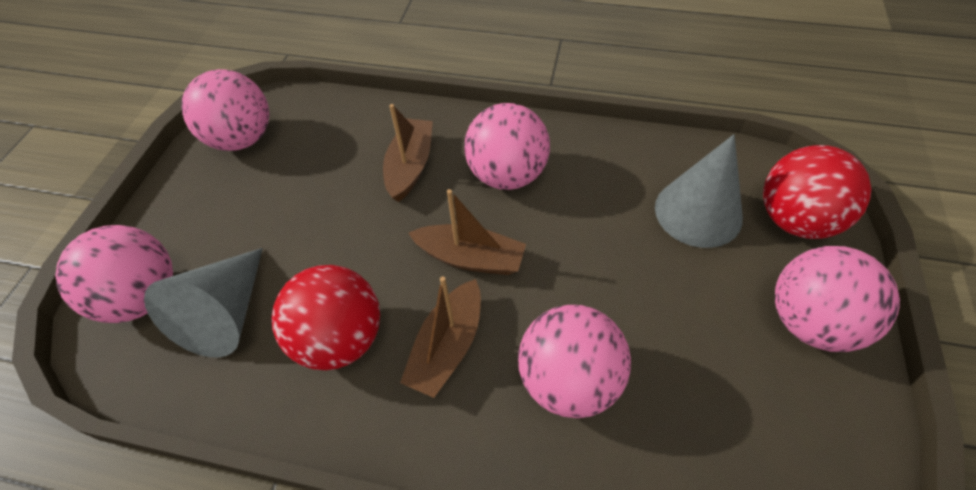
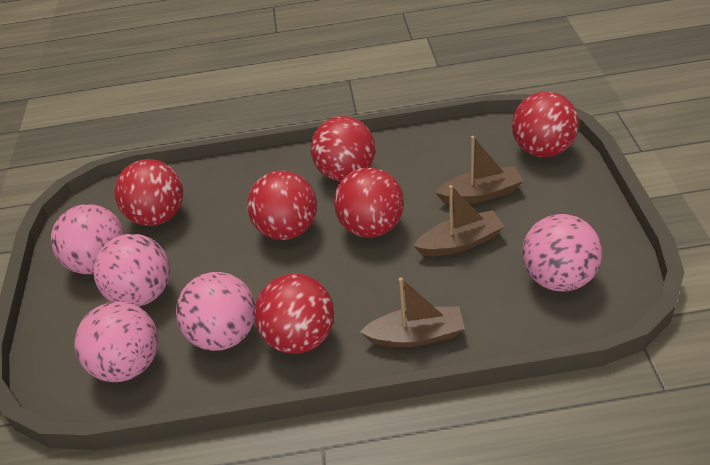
grey cone: [144,248,263,358] [655,134,743,248] = 2 -> none = 0
red ball: [271,265,380,370] [763,145,871,239] = 2 -> [114,159,183,226] [247,170,317,240] [254,274,334,354] [311,116,375,181] [334,167,404,238] [512,92,579,157] = 6

